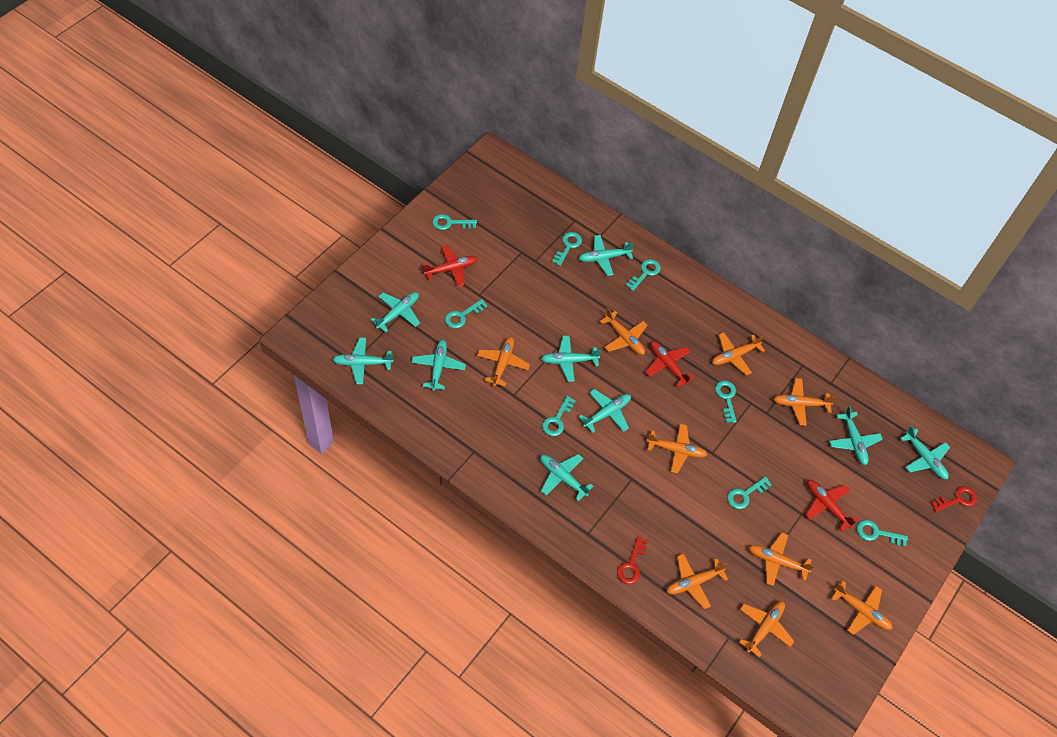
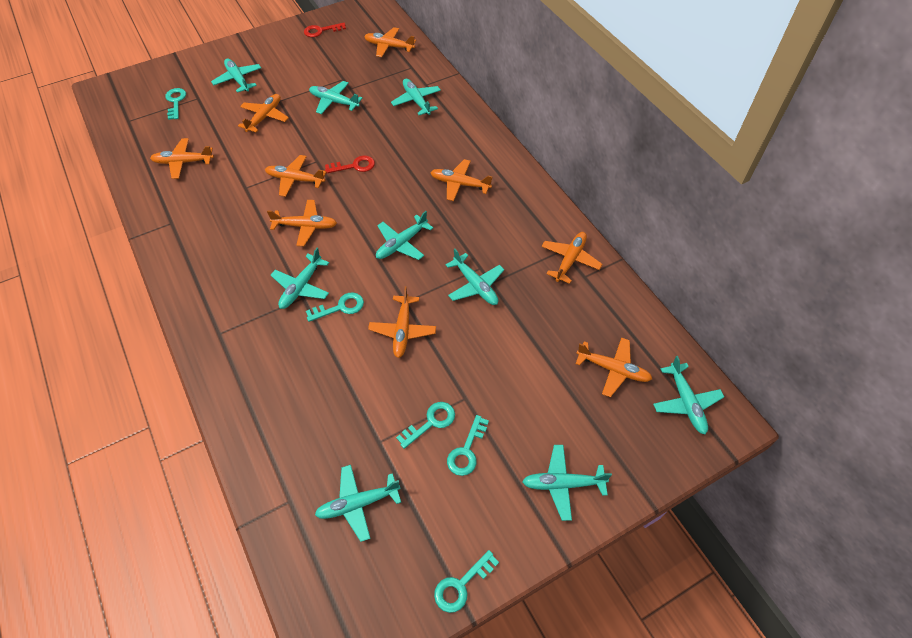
red plane: [422,246,478,287] [645,341,695,387] [805,480,858,531] = 3 -> none = 0
turquoise key: [432,214,477,230] [445,299,487,328] [542,396,576,436] [552,232,582,266] [626,259,661,291] [715,381,737,423] [727,476,772,509] [857,520,908,547] = 8 -> [165,88,186,120] [306,292,364,322] [396,402,455,449] [434,550,499,613] [447,415,489,476] = 5

